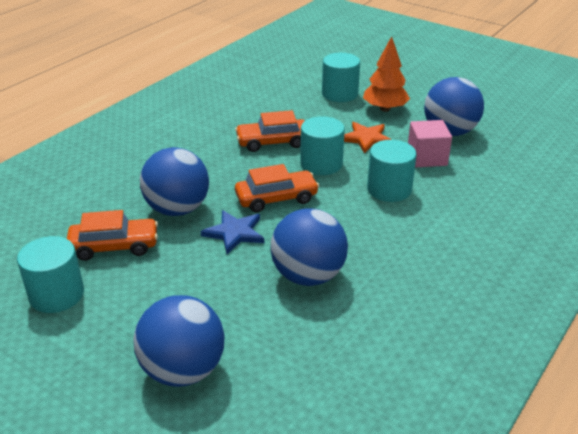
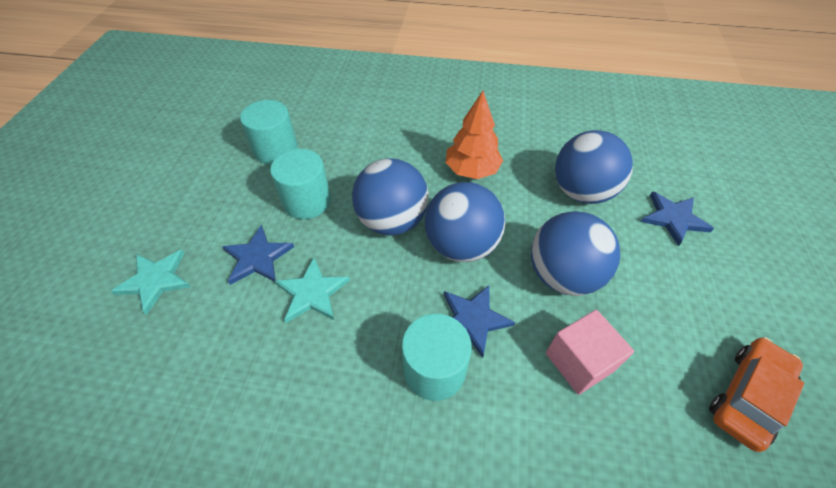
blue star: [201,210,264,254] = 1 -> [222,225,294,285] [444,285,515,358] [641,191,714,246] = 3
orange car: [67,210,158,261] [235,110,305,152] [235,164,319,212] = 3 -> [709,337,804,452] = 1
orange star: [344,122,392,154] = 1 -> none = 0
turquoise cylinder: [17,236,84,313] [300,116,345,175] [322,53,360,102] [367,140,417,202] = 4 -> [240,100,298,165] [270,149,331,219] [402,314,472,401] = 3
turquoise star: none = 0 -> [110,249,191,315] [275,258,350,323] = 2

